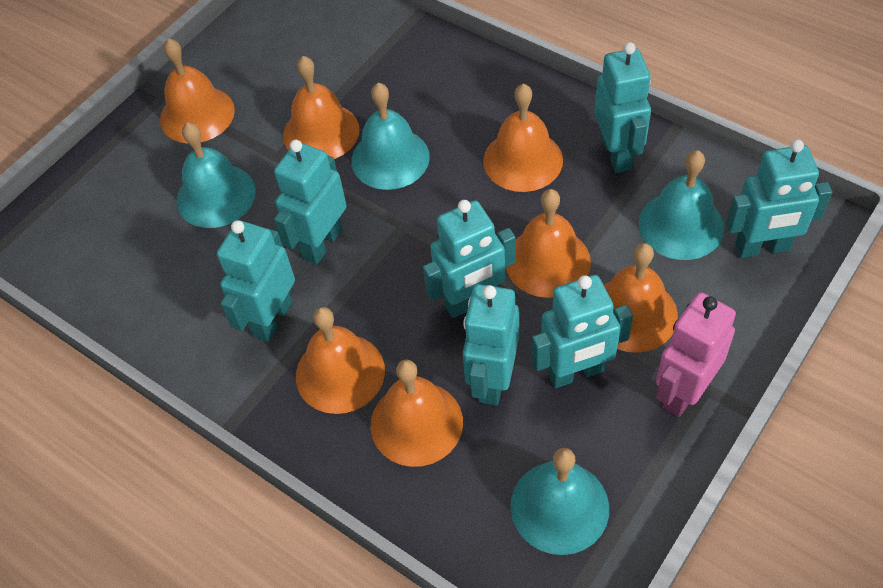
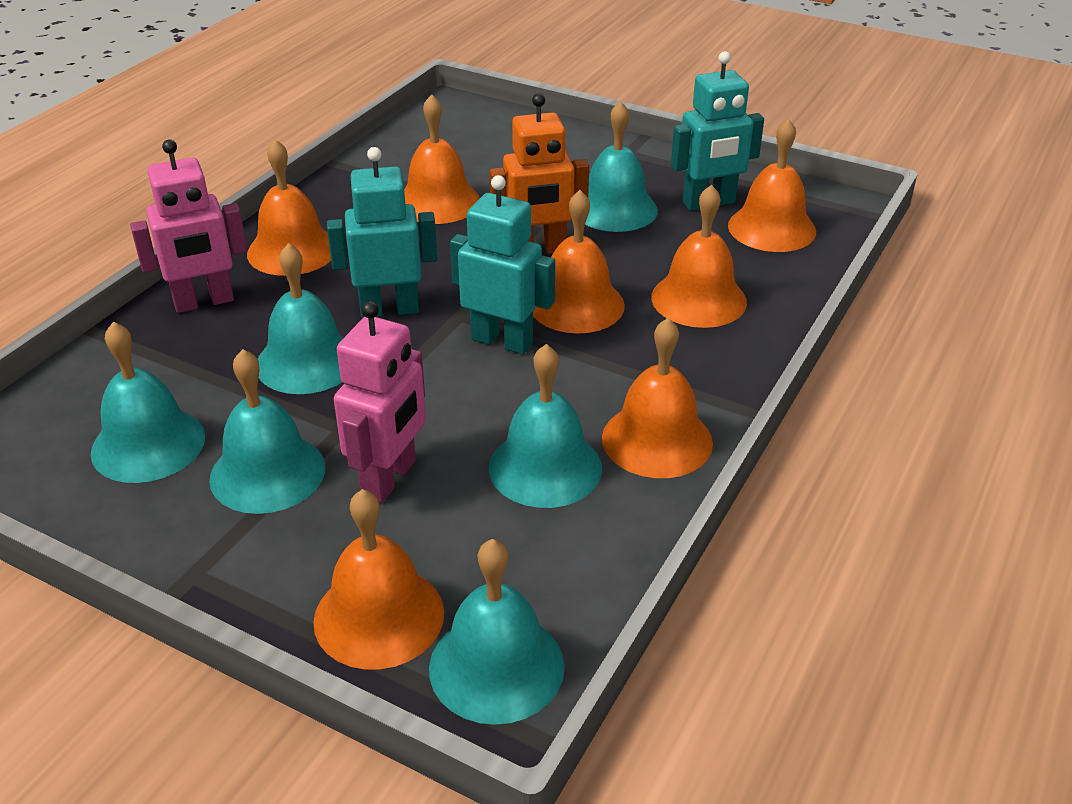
orange robot: none = 0 -> [489,93,589,254] = 1
pink robot: [656,292,736,417] = 1 -> [130,139,247,313] [334,301,426,502] = 2
turquoise bell: [177,122,256,228] [351,83,430,190] [510,448,609,555] [639,150,724,260] = 4 -> [91,322,205,483] [209,349,325,514] [258,243,344,394] [429,539,565,725] [489,344,602,508] [585,101,658,232] = 6
turquoise robot: [217,220,295,342] [274,140,347,264] [423,200,516,318] [462,284,519,406] [531,275,633,388] [594,42,651,173] [726,139,832,258] = 7 -> [327,147,437,318] [450,175,555,354] [671,51,764,211] = 3

